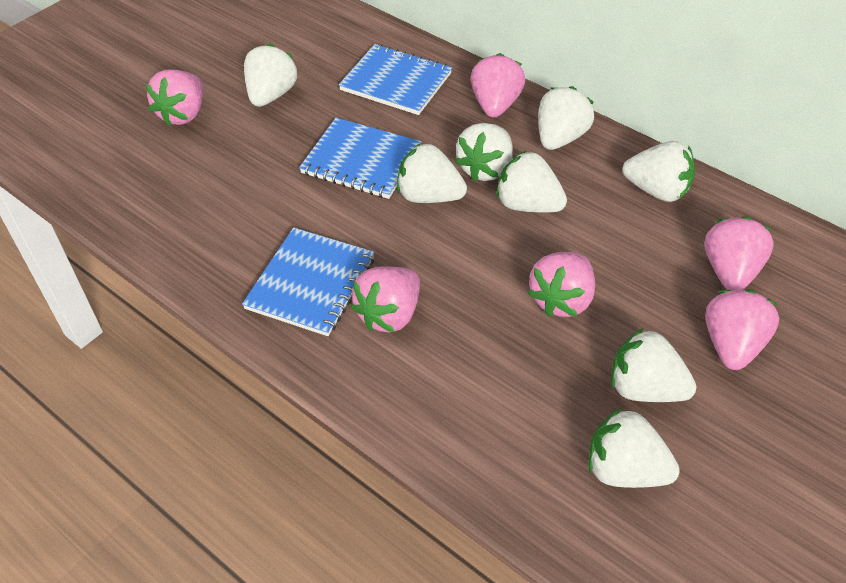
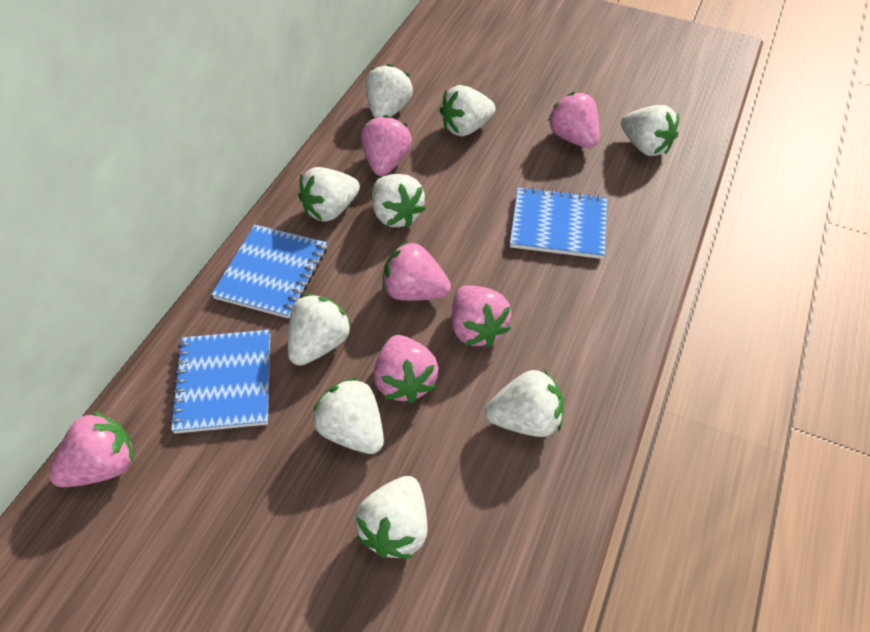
white strawberry: [244,44,298,107] [397,143,467,203] [455,123,513,182] [496,150,567,213] [538,86,594,150] [589,407,680,488] [611,328,696,402] [623,141,695,202] = 8 -> [288,294,352,366] [298,167,360,222] [313,377,384,454] [355,476,427,558] [366,64,413,118] [372,174,426,228] [440,85,496,136] [485,370,564,437] [621,105,679,156] = 9

